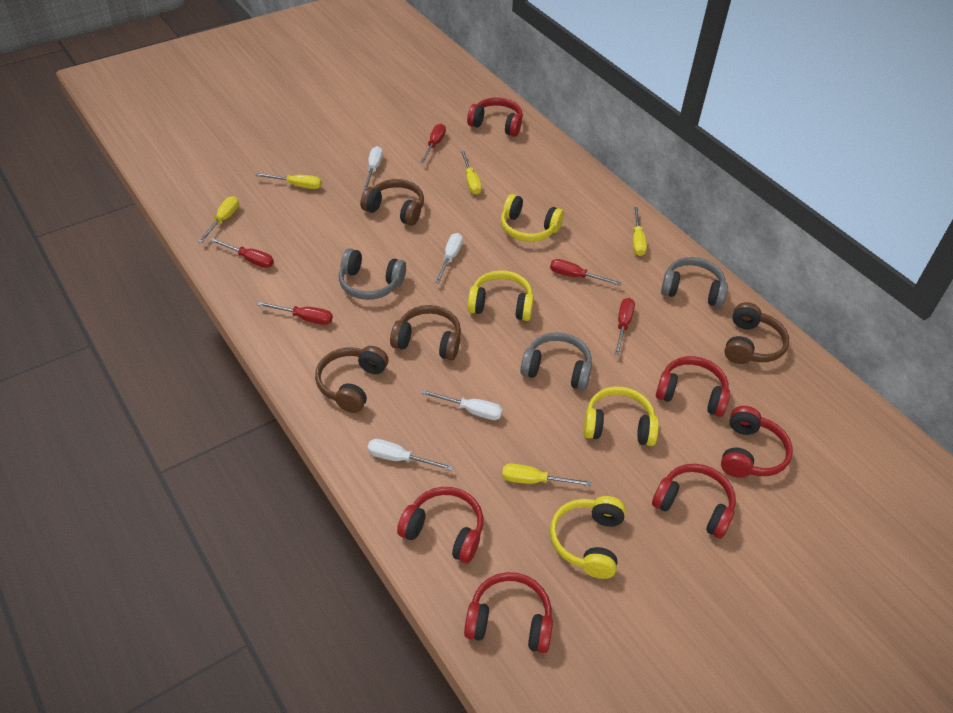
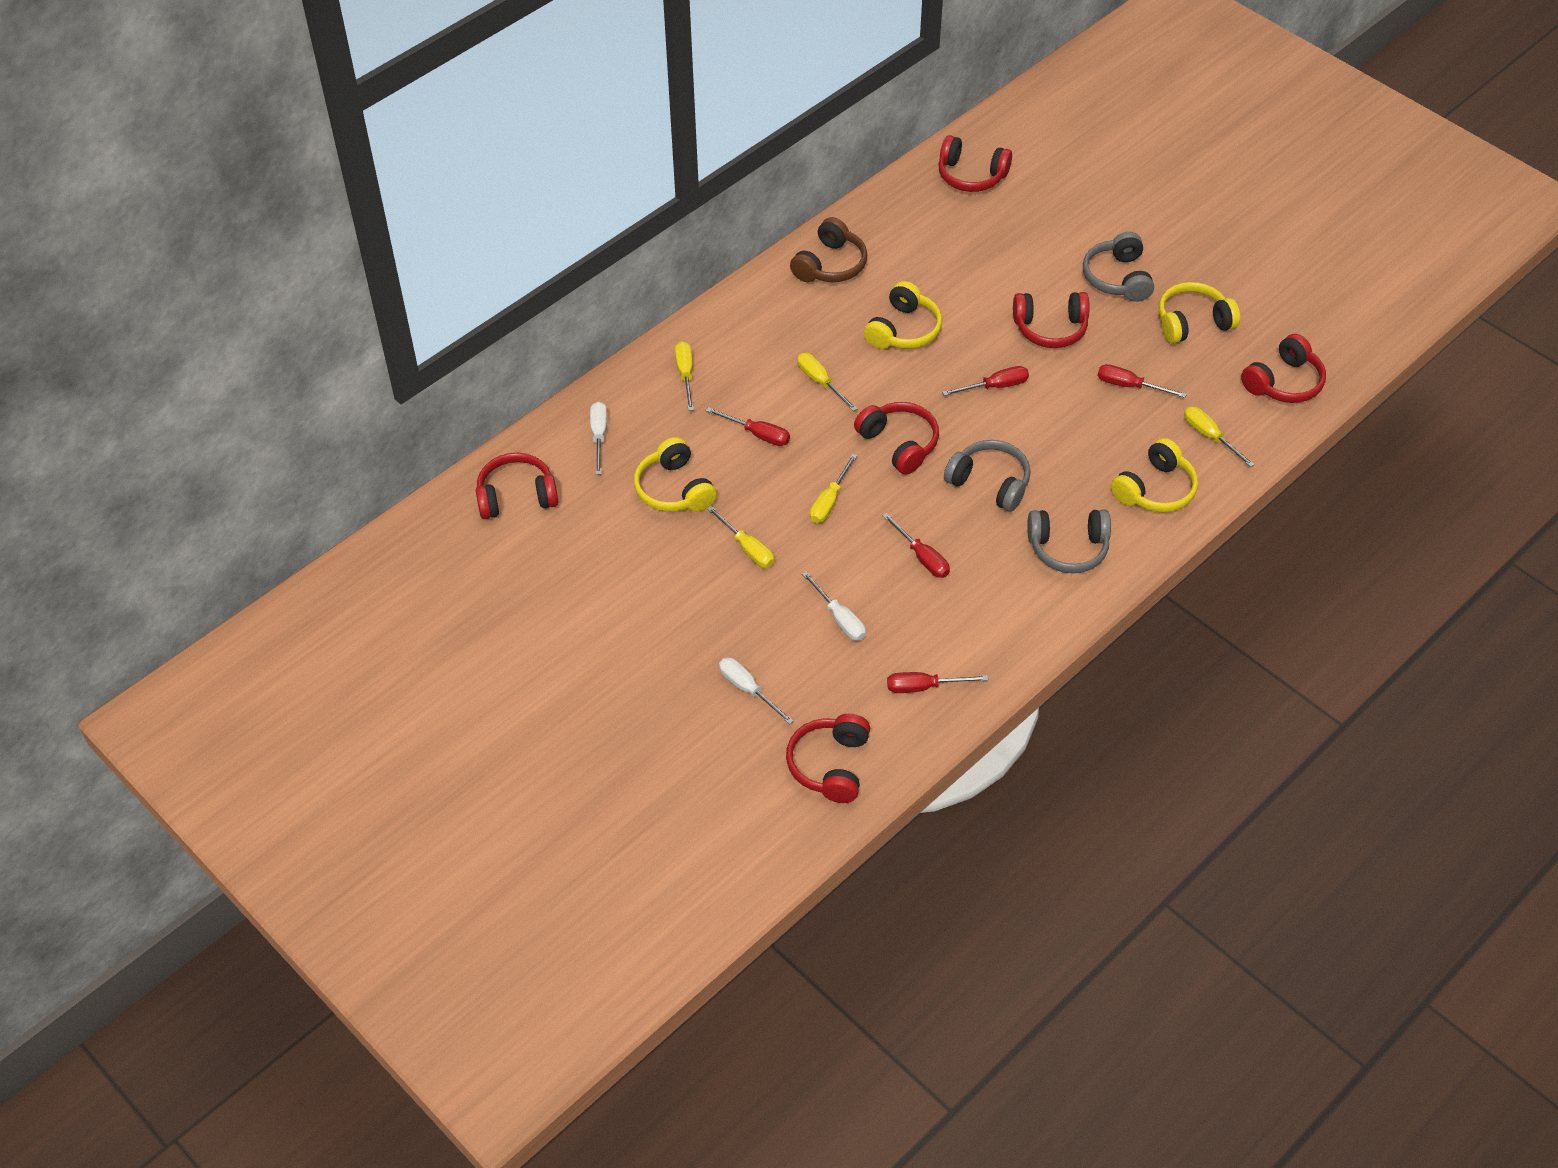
brown headphones: [315,346,389,413] [360,179,424,226] [390,305,461,360] [724,302,789,364] = 4 -> [790,217,867,282] = 1
white screwdriver: [363,146,383,190] [367,439,453,471] [421,390,503,420] [435,233,463,284] = 4 -> [590,401,607,475] [719,657,794,725] [802,571,866,641] = 3

